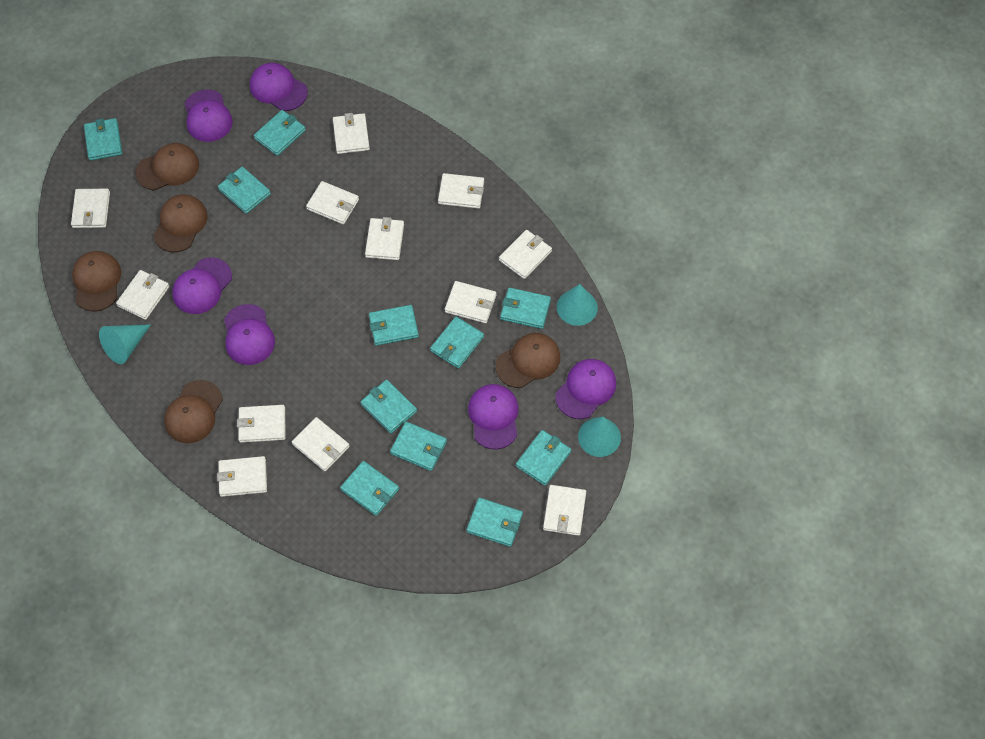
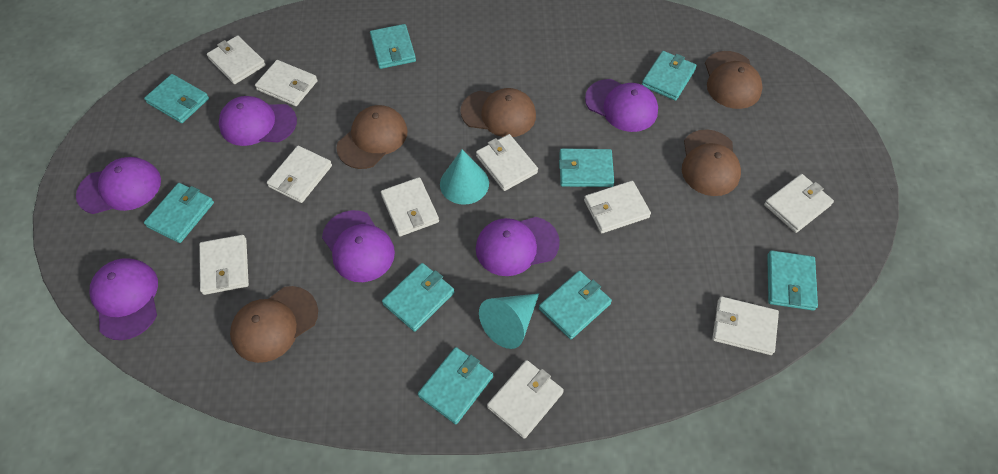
turquoise cone: [99,324,151,364] [557,284,598,326] [578,417,621,457] = 3 -> [440,149,489,205] [479,293,539,349] = 2
turquoise wallet: [84,118,122,161] [218,167,271,214] [254,110,306,156] [340,461,399,516] [361,380,417,433] [369,305,419,346] [390,422,447,471] [430,317,484,369] [467,498,523,547] [500,288,551,329] [516,430,571,486] = 11 -> [144,74,209,123] [144,183,214,243] [370,24,416,69] [382,263,455,332] [418,347,493,424] [539,271,612,339] [559,149,614,187] [642,51,697,101] [767,250,818,311] = 9
white wallet: [71,189,110,228] [116,270,170,320] [217,456,267,497] [237,405,285,443] [292,417,350,471] [306,181,359,224] [333,113,370,154] [365,217,404,260] [438,173,484,209] [445,281,496,323] [499,230,552,279] [543,485,586,536] = 12 -> [199,235,249,295] [207,36,266,84] [255,60,318,106] [267,146,332,203] [381,177,439,236] [476,134,538,191] [487,360,564,439] [584,181,651,233] [712,296,779,355] [764,174,834,233] = 10

